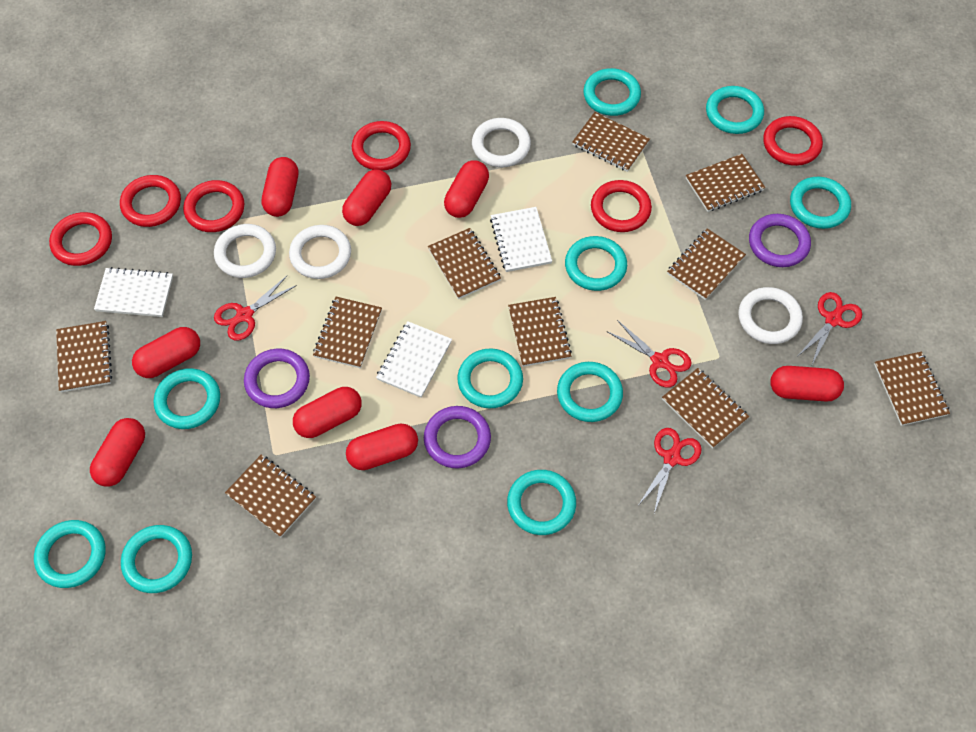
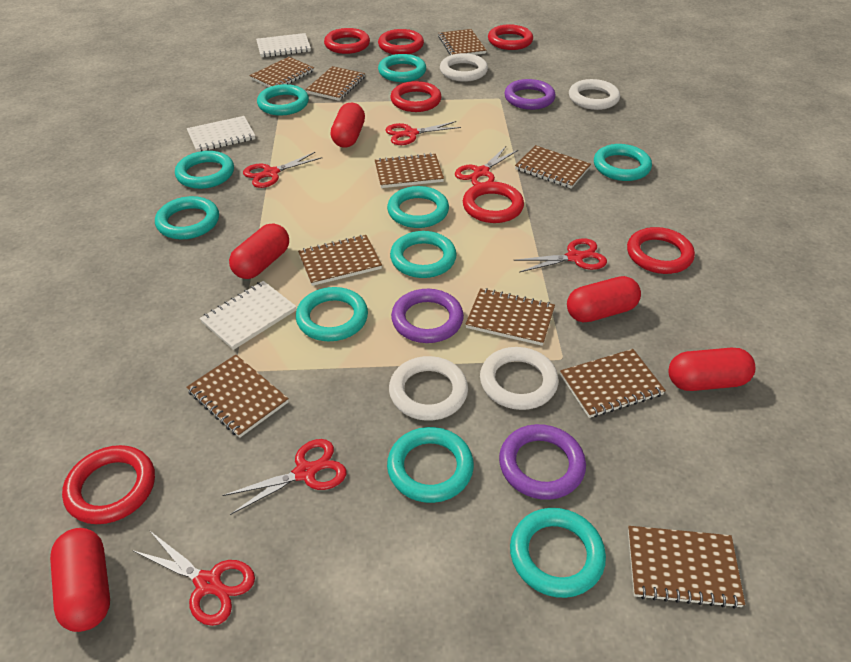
red capsule: [90,418,145,487] [132,327,200,378] [262,157,298,217] [293,387,362,438] [342,169,391,226] [346,424,418,470] [444,160,489,218] [770,366,844,402] = 8 -> [50,528,110,632] [229,223,289,279] [331,102,365,148] [567,276,641,322] [668,348,756,391] = 5
red ring: [49,212,112,266] [120,175,181,227] [183,180,245,232] [352,121,411,171] [591,180,652,232] [763,116,823,166] = 6 -> [62,445,155,524] [324,28,370,54] [378,29,424,55] [390,81,442,112] [463,182,524,223] [488,24,533,50] [627,227,695,274] = 7
red scissors: [214,276,297,341] [608,320,691,387] [639,428,701,513] [797,292,862,364] = 4 -> [132,530,255,626] [222,439,346,515] [243,152,322,188] [385,121,461,145] [455,146,518,185] [514,238,607,273] = 6

